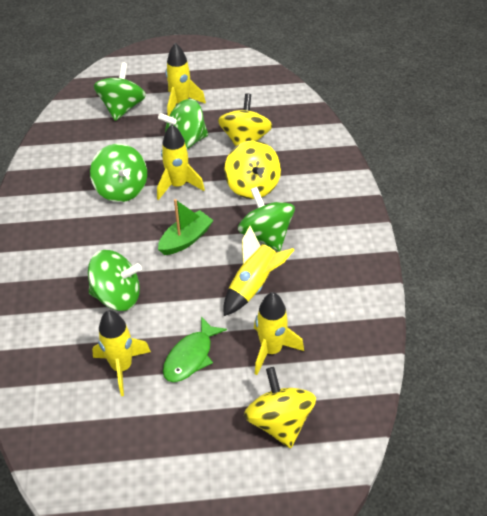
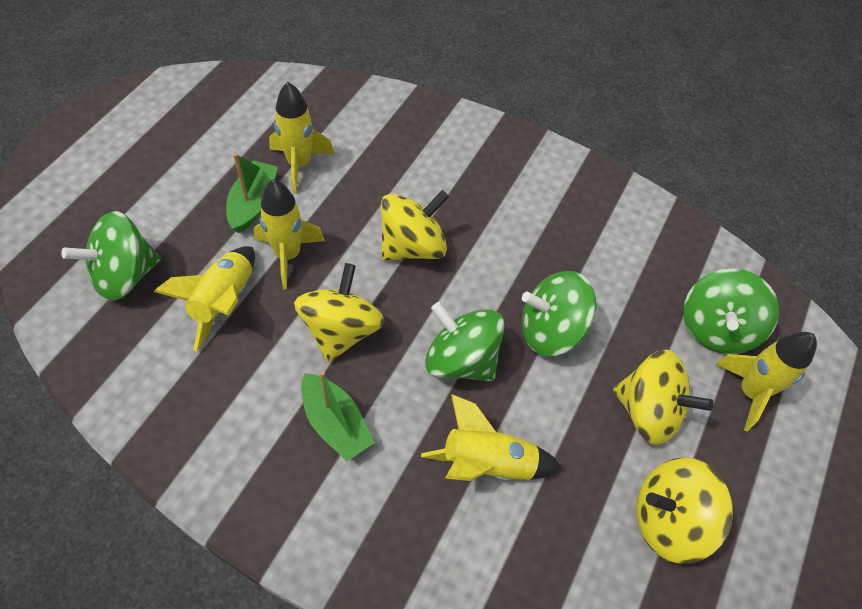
green boat: [158,199,214,255] = 1 -> [226,153,278,233] [301,371,374,461] = 2
green fish: [163,316,227,382] = 1 -> none = 0
green spinning top: [88,250,142,311] [90,144,147,202] [94,62,146,121] [158,99,208,149] [238,187,295,251] = 5 -> [61,211,161,301] [425,302,505,382] [522,271,596,356] [683,268,779,354] = 4
yellow spinning top: [218,94,273,146] [224,140,281,199] [244,367,316,448] = 3 -> [294,263,385,362] [381,190,449,261] [613,350,714,445] [636,457,733,564] = 4

